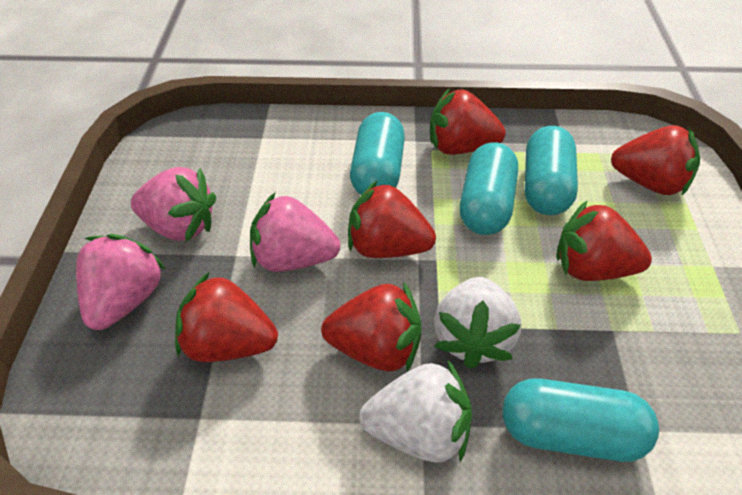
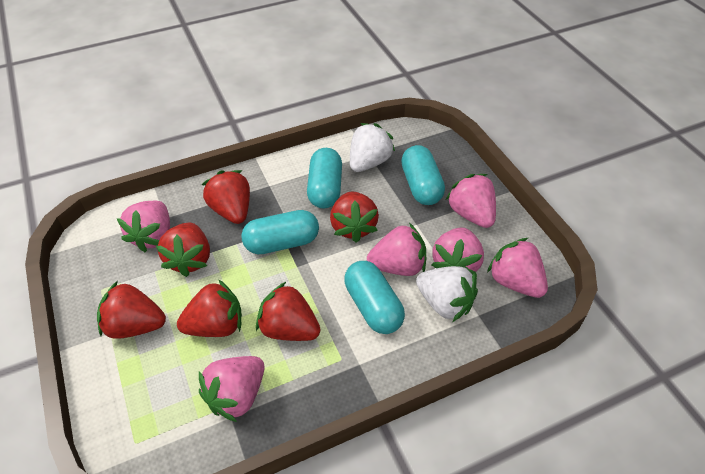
pink strawberry: [76,234,166,330] [131,167,216,242] [250,193,341,272] = 3 -> [117,201,170,252] [199,356,265,422] [367,223,426,276] [432,228,484,277] [446,174,496,228] [487,238,548,298] = 6

